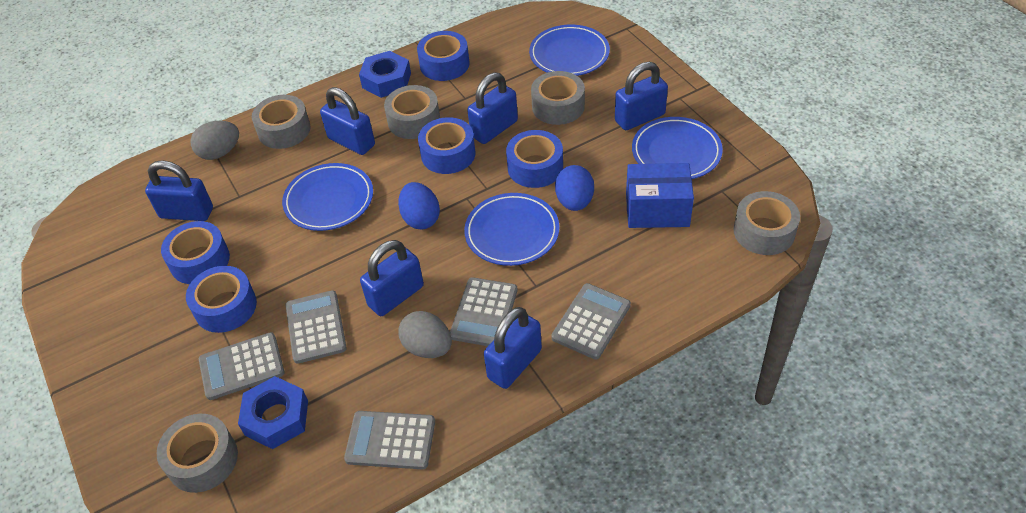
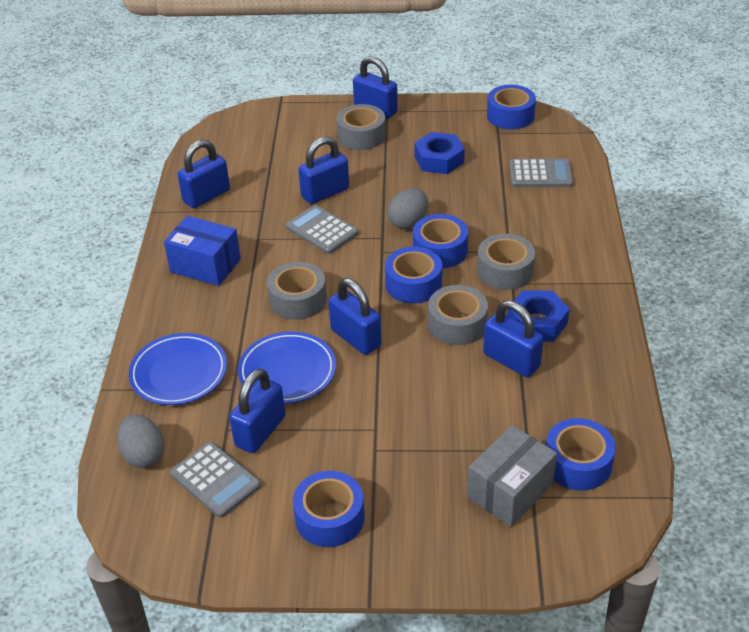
blue egg: [398,182,440,229] [555,165,594,211] = 2 -> none = 0
blue plate: [282,163,373,231] [464,193,559,266] [529,25,610,76] [632,117,723,179] = 4 -> [129,333,227,405] [238,332,336,404] = 2
grey box: none = 0 -> [467,425,557,527] = 1
grey calculator: [199,332,285,400] [286,290,347,364] [344,411,435,469] [450,277,518,346] [551,283,631,360] = 5 -> [170,442,261,518] [285,205,359,254] [509,158,573,187] = 3
grey tape: [157,414,238,493] [252,95,311,149] [384,85,440,139] [531,71,585,125] [734,191,800,255] = 5 -> [267,262,327,320] [337,104,386,150] [428,285,488,345] [477,234,535,290] = 4

